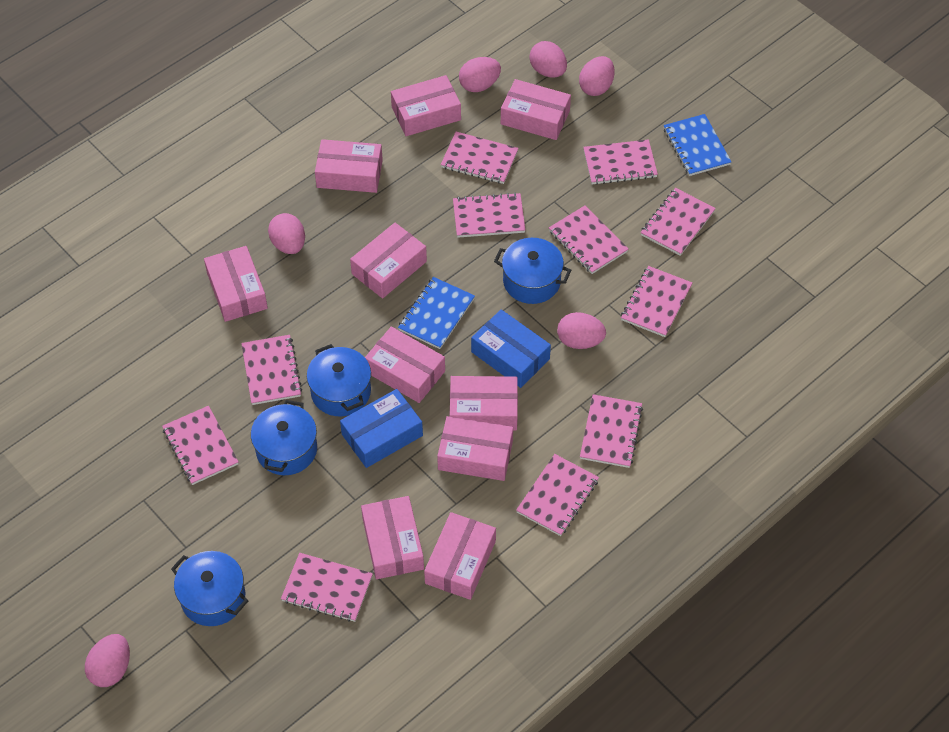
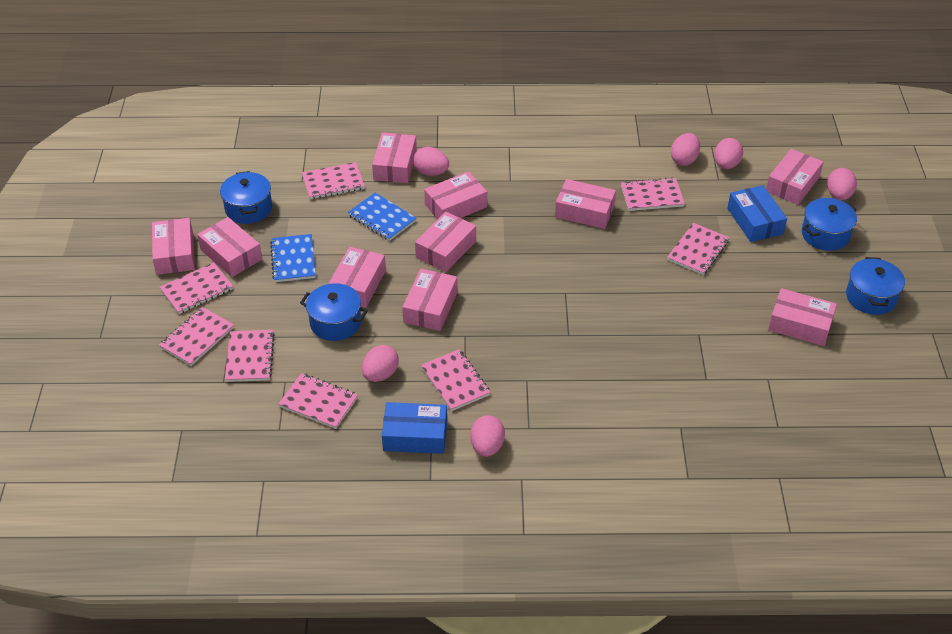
pink notebook: [162,406,239,485] [241,335,302,405] [281,553,373,622] [441,132,519,184] [453,192,525,238] [516,454,599,536] [549,206,628,274] [580,394,643,468] [583,139,658,185] [621,266,692,337] [640,188,716,256] = 11 -> [159,307,234,366] [160,262,233,314] [225,330,275,382] [278,373,358,429] [302,162,365,199] [421,349,491,411] [621,177,685,211] [667,223,729,275] = 8

